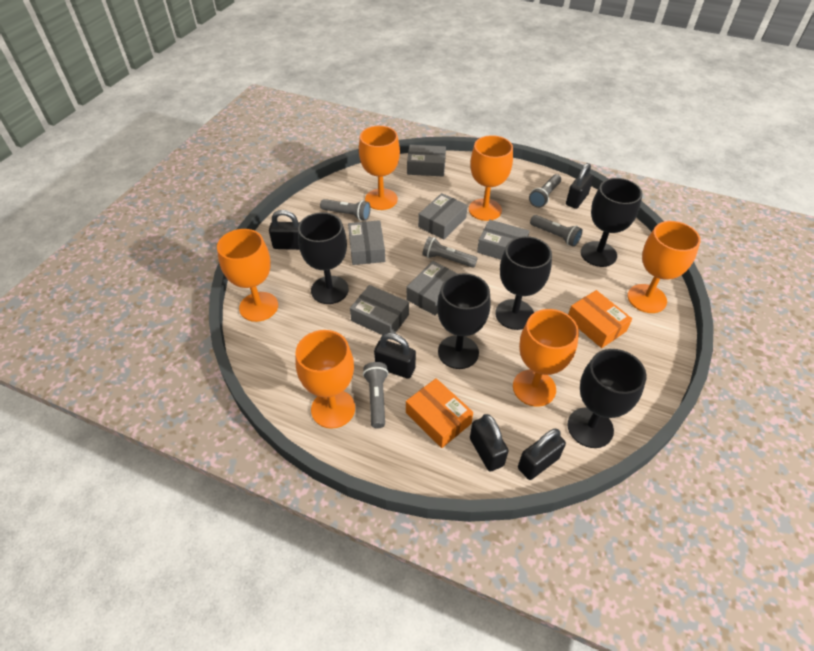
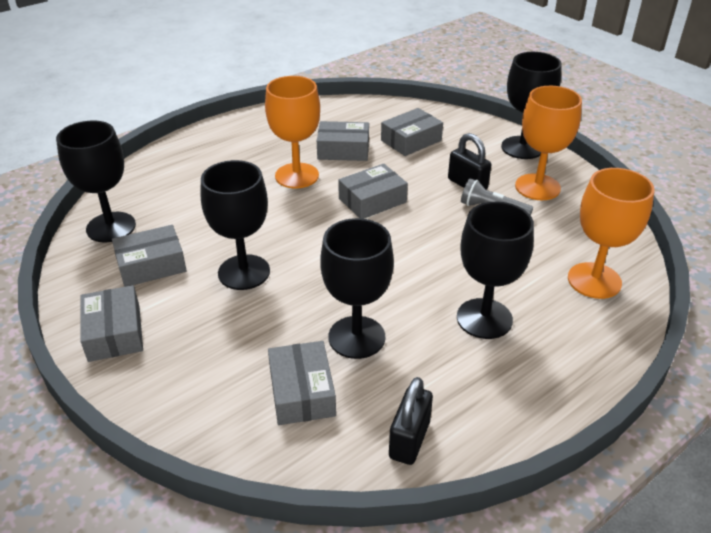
black padlock: [269,210,300,250] [374,333,416,379] [470,414,508,471] [518,429,566,480] [566,163,594,209] = 5 -> [389,377,433,465] [448,133,491,190] = 2
grey flashlight: [320,199,371,221] [363,362,389,428] [422,237,478,268] [529,174,561,208] [530,215,583,247] = 5 -> [461,178,533,216] = 1
orange box: [406,378,473,448] [568,290,632,348] = 2 -> none = 0
orange goblet: [217,229,278,322] [296,330,355,429] [359,126,400,210] [469,135,513,221] [513,309,579,407] [628,221,701,313] = 6 -> [265,76,320,188] [515,86,582,200] [568,168,655,299] = 3

